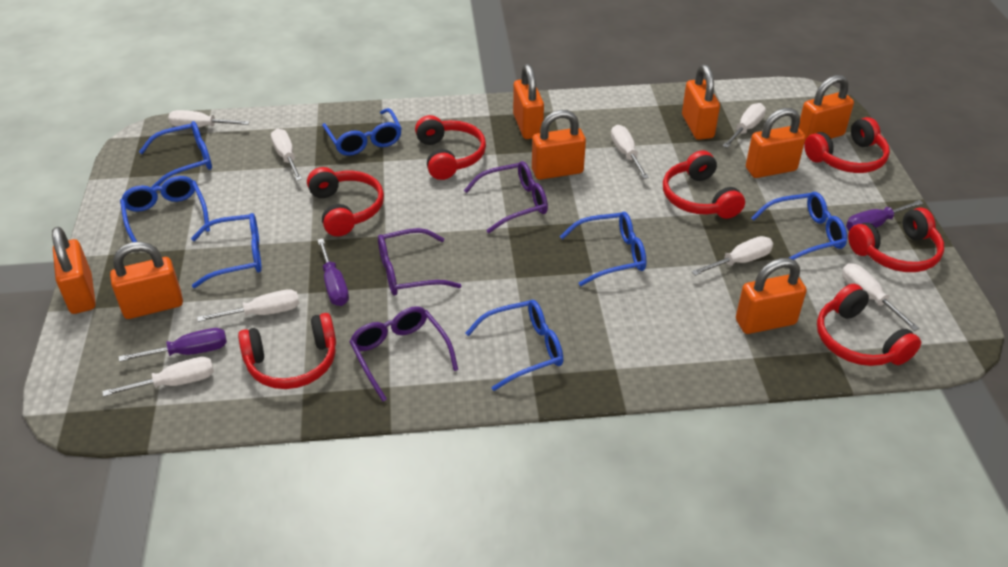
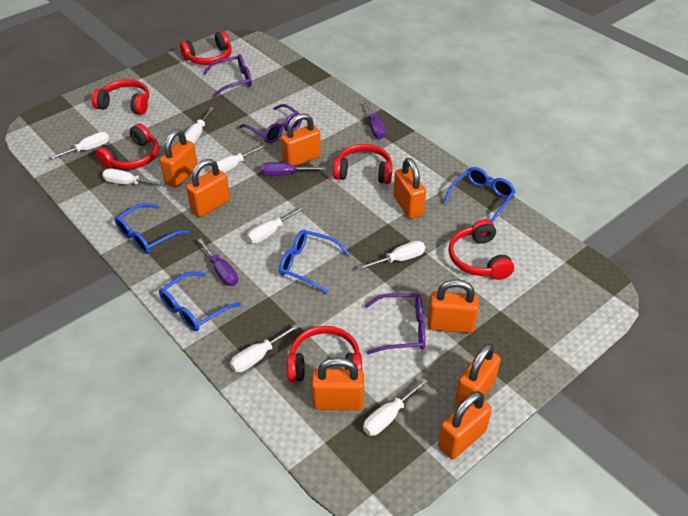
blue glasses: [120,176,210,242] [139,121,212,188] [191,213,262,288] [322,108,402,156] [466,300,563,391] [560,212,646,286] [751,192,847,260] = 7 -> [115,203,190,254] [159,271,241,331] [279,230,351,294] [443,167,516,223] = 4
red headphones: [238,313,336,389] [307,167,384,236] [415,115,486,180] [663,150,745,219] [804,117,890,173] [817,284,921,366] [848,208,944,272] = 7 -> [92,79,149,115] [95,124,159,169] [180,31,232,65] [287,326,362,382] [333,144,393,184] [449,219,514,280] = 6

